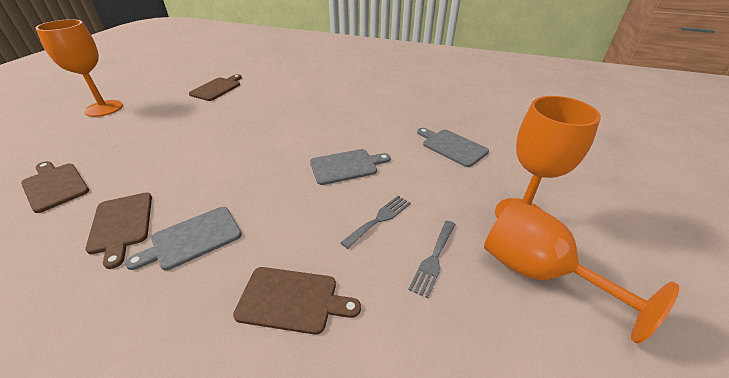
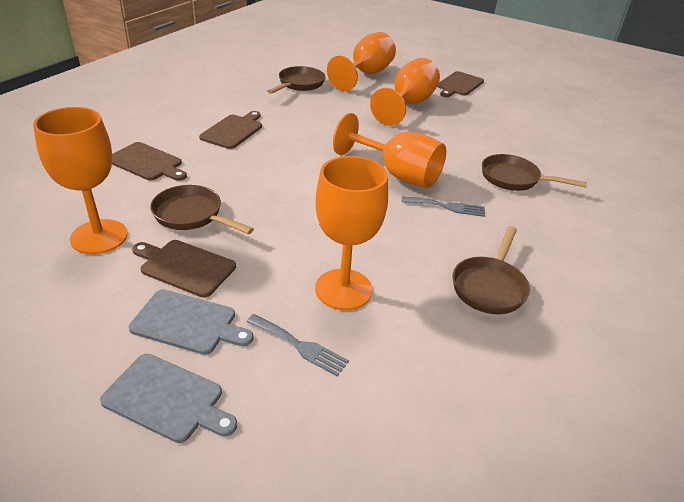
brown pan: none = 0 -> [150,185,254,234] [267,66,325,94] [453,226,530,314] [482,154,587,191] = 4
grey cutting board: [125,207,242,271] [310,149,391,185] [417,128,489,167] = 3 -> [100,354,237,443] [129,290,254,355] = 2
orange goblet: [36,19,123,117] [484,200,679,344] [495,96,601,219] = 3 -> [33,107,127,254] [315,156,388,310] [327,32,396,91] [333,113,446,188] [370,58,440,126] = 5

